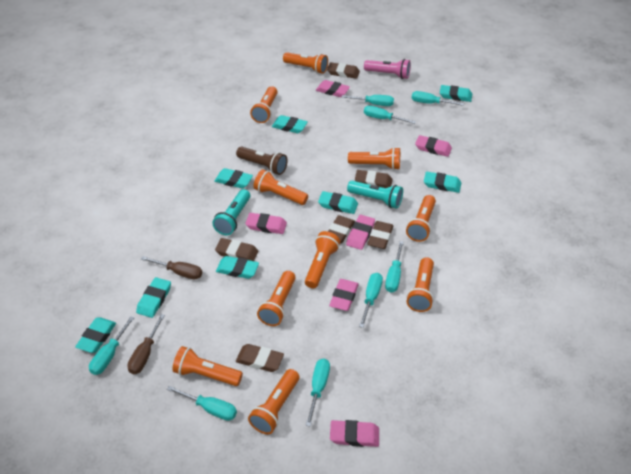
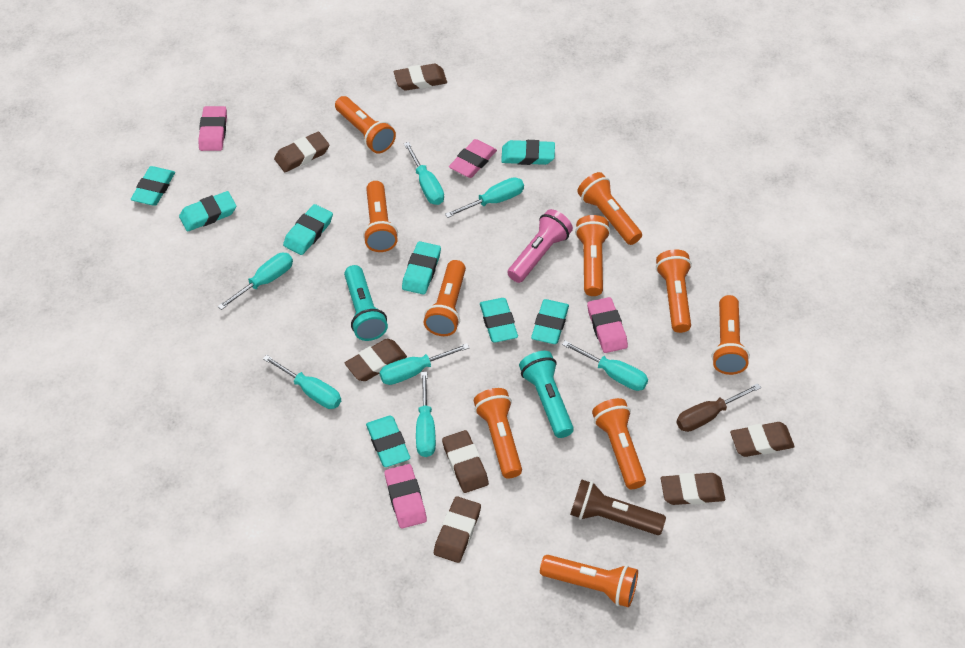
brown eraser: [215,238,259,261] [236,344,284,372] [327,62,360,79] [328,215,355,243] [355,170,393,188] [367,221,394,249] = 6 -> [274,132,329,172] [345,339,407,381] [394,64,447,91] [434,496,481,563] [442,430,489,493] [661,473,725,505] [730,422,795,457] = 7
brown screwdriver: [127,314,165,374] [141,256,202,279] = 2 -> [676,383,761,432] = 1
pink eraser: [245,213,287,234] [316,80,350,97] [329,279,359,311] [330,420,379,447] [346,215,375,250] [415,135,452,157] = 6 -> [198,106,227,151] [385,464,427,529] [449,139,497,178] [587,297,628,353] = 4
turquoise screwdriver: [89,316,134,375] [167,386,237,421] [306,359,330,427] [342,95,394,106] [359,273,383,328] [364,105,416,124] [385,241,404,293] [411,91,464,106] = 8 -> [218,253,293,310] [263,355,341,409] [379,343,470,385] [404,142,444,205] [416,372,436,457] [445,177,524,218] [562,340,648,391] = 7

